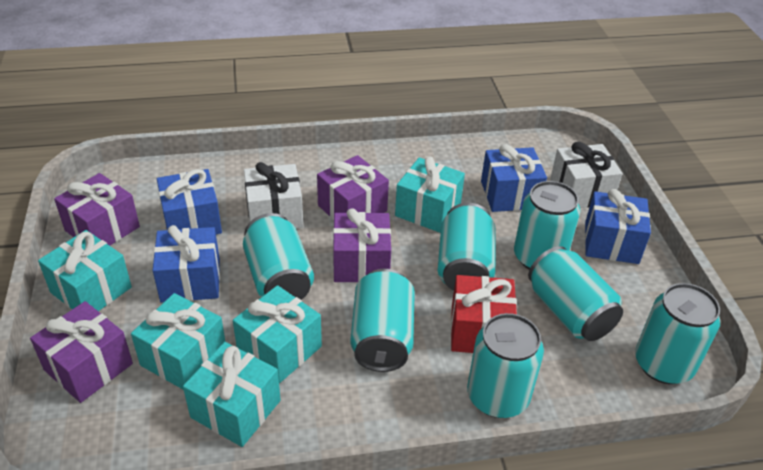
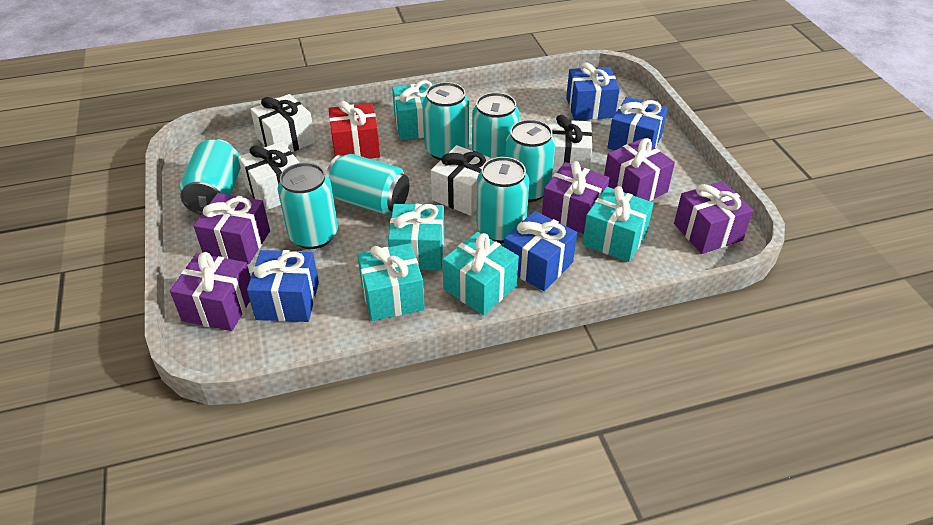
purple gift: [30,301,133,403] [54,173,140,246] [317,155,389,220] [333,208,391,282] = 4 -> [170,252,251,331] [194,193,270,264] [542,161,609,234] [604,138,675,201] [674,181,753,254] = 5
white gift: [244,162,303,228] [550,142,623,208] = 2 -> [238,141,300,211] [250,94,316,152] [431,145,492,216] [545,115,592,176] = 4

